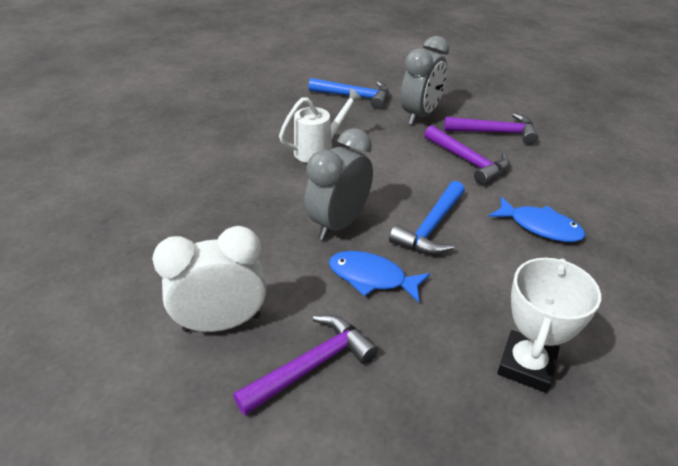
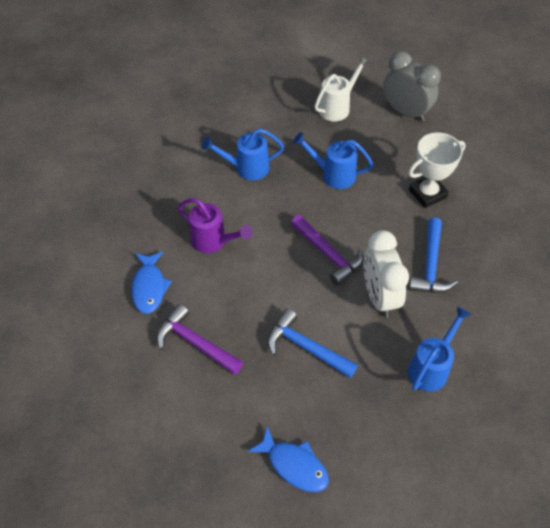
blue watering can: none = 0 -> [202,128,284,180] [293,132,374,189] [408,306,471,392] = 3
grey clock: [304,128,373,240] [401,36,449,125] = 2 -> [383,51,441,122] = 1
purple hammer: [233,315,378,416] [424,125,510,185] [444,113,538,145] = 3 -> [157,304,243,375] [291,215,364,286] = 2
purple watering can: none = 0 -> [178,198,252,253] = 1

